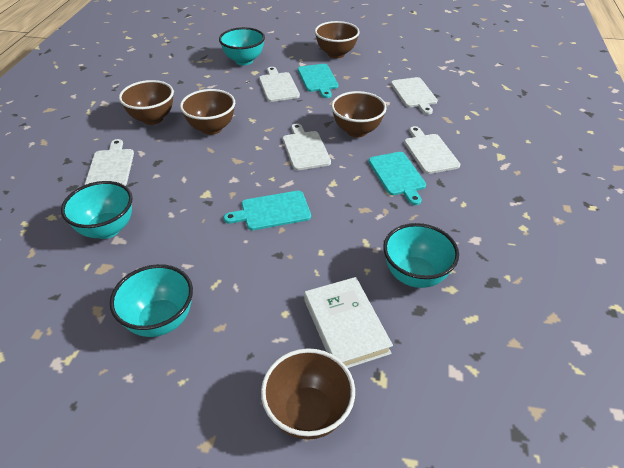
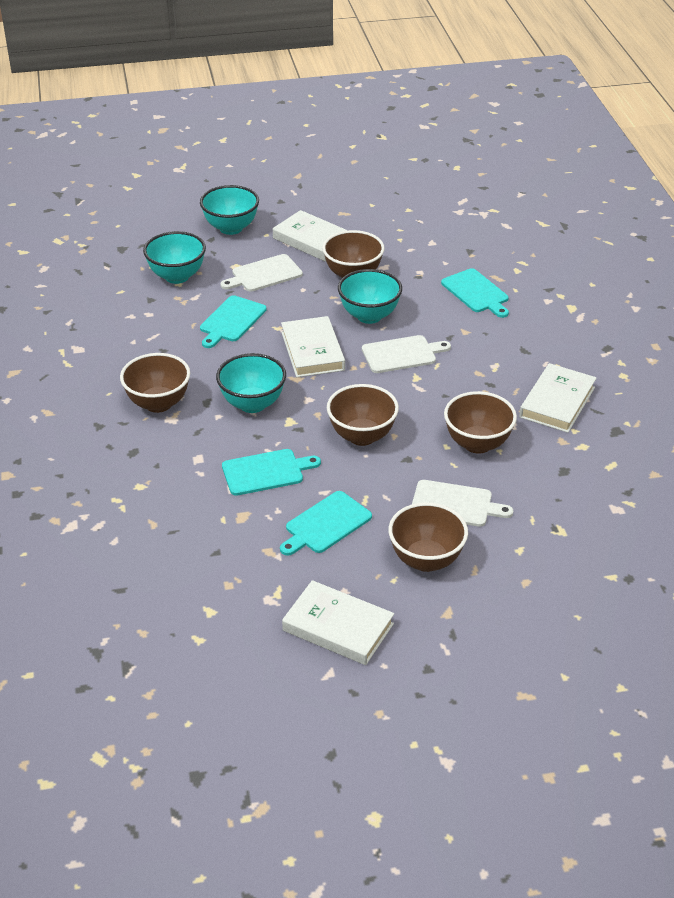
turquoise cutting board: [224,191,311,230] [298,64,338,98] [369,152,426,205] = 3 -> [200,295,267,348] [222,449,321,496] [280,491,372,556] [441,268,509,318] = 4
white book: [304,277,393,368] = 1 -> [273,210,348,262] [281,316,345,377] [282,580,394,665] [519,363,597,433] = 4
white cutting board: [84,139,134,186] [259,67,300,102] [283,123,331,170] [391,77,438,115] [404,126,460,174] = 5 -> [220,254,303,292] [362,335,451,373] [412,480,513,527] = 3

